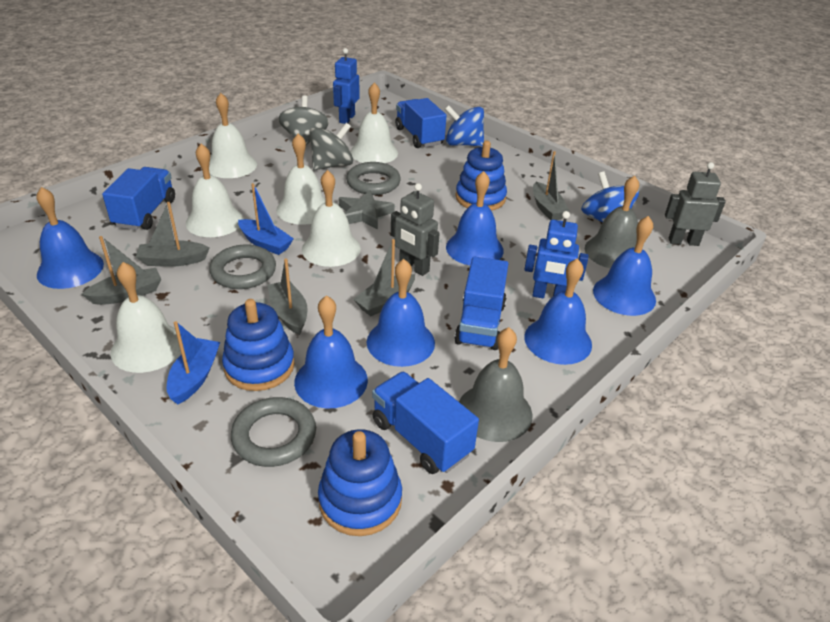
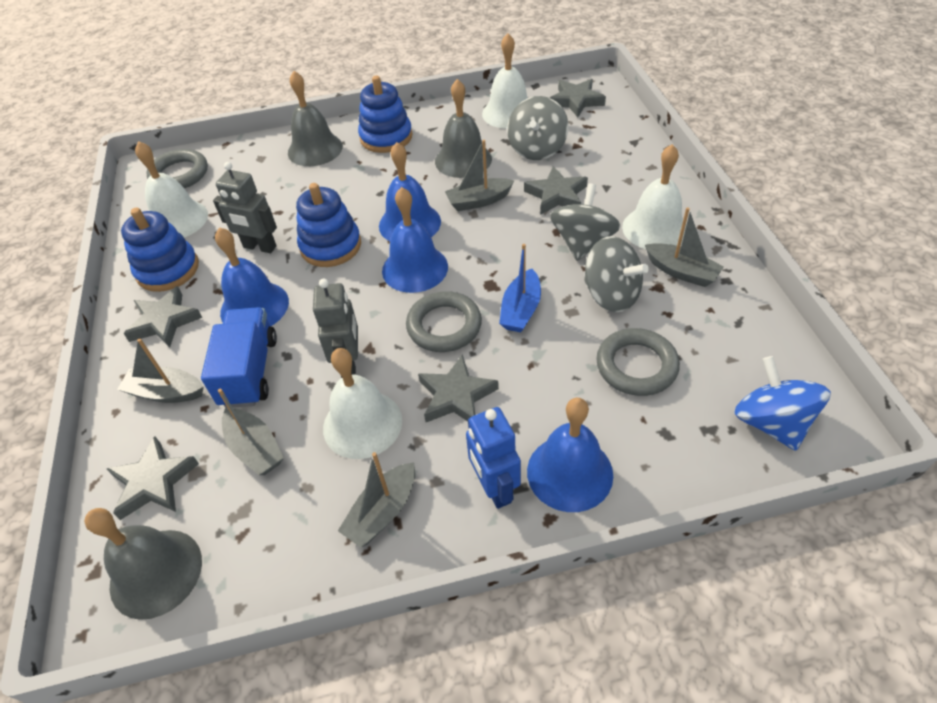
blue bell: [36,187,104,289] [294,295,368,408] [367,259,435,367] [446,171,504,265] [524,258,592,365] [593,216,656,316] = 6 -> [215,227,289,326] [379,142,441,241] [382,187,448,293] [527,398,613,512] = 4
blue boat: [167,321,220,404] [238,183,294,255] = 2 -> [499,244,541,332] = 1
blue robot: [333,48,360,124] [524,211,589,298] = 2 -> [466,407,521,509] = 1
blue spinning top: [445,105,484,146] [581,172,639,223] = 2 -> [735,356,831,451] = 1
blue truck: [102,167,175,230] [372,371,479,474] [395,98,447,148] [454,256,508,350] = 4 -> [201,307,277,408] = 1
grey bell: [459,327,532,442] [585,175,639,268] = 2 -> [84,508,202,620] [288,71,343,166] [435,79,492,178] = 3
grey spinning top: [278,95,329,145] [309,123,353,170] = 2 -> [507,96,569,160] [550,184,621,261] [584,236,649,312] = 3
grey star: [339,190,395,229] = 1 -> [107,437,199,520] [124,286,202,348] [418,354,499,422] [524,166,588,215] [550,79,606,117] = 5
white bell: [111,262,181,373] [186,144,243,237] [209,93,257,178] [276,133,326,225] [302,170,361,267] [350,82,398,163] = 6 -> [135,141,208,238] [323,348,402,459] [482,33,528,129] [622,144,687,249] = 4

